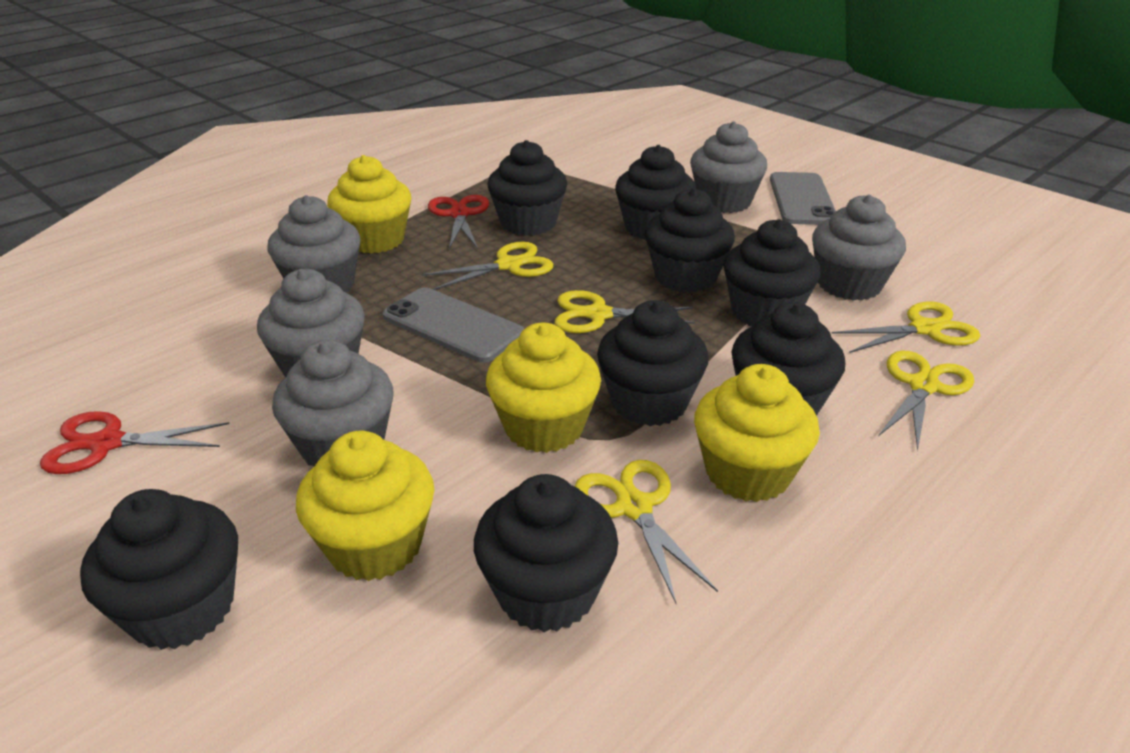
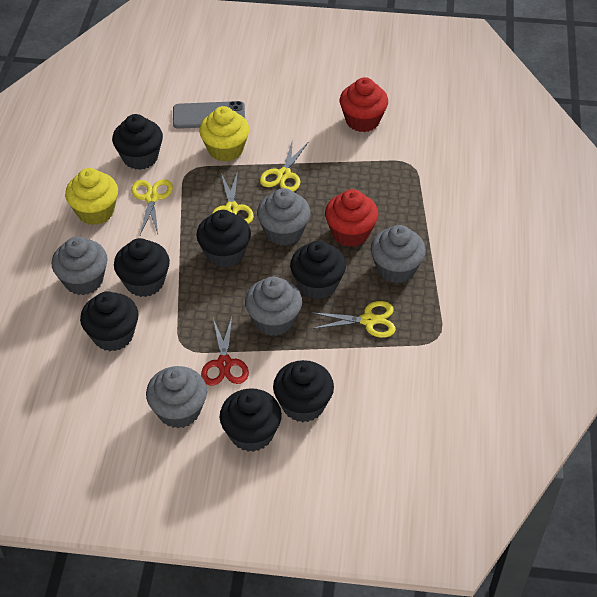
black cupcake: [80,489,238,650] [474,474,618,632] [487,140,567,236] [597,300,709,426] [615,145,696,240] [645,188,735,293] [724,219,821,326] [732,303,845,416] = 8 -> [80,291,139,351] [112,114,163,170] [114,238,170,297] [197,210,251,268] [220,388,282,452] [273,360,334,422] [290,240,346,299] = 7
grey phone: [383,287,524,363] [770,172,836,225] = 2 -> [173,101,245,129] = 1
red cupcake: none = 0 -> [325,189,378,247] [340,77,388,132] = 2
red scissors: [40,411,229,474] [428,195,489,249] = 2 -> [201,317,249,386] = 1
yellow cupcake: [296,431,434,581] [327,155,411,254] [486,322,601,453] [694,364,820,502] = 4 -> [65,168,118,225] [199,106,249,162] = 2
yellow scissors: [421,242,553,290] [555,290,695,333] [574,460,718,603] [831,302,980,353] [879,351,974,451] = 5 -> [131,179,173,235] [212,171,254,224] [260,139,308,192] [311,301,396,338] = 4

